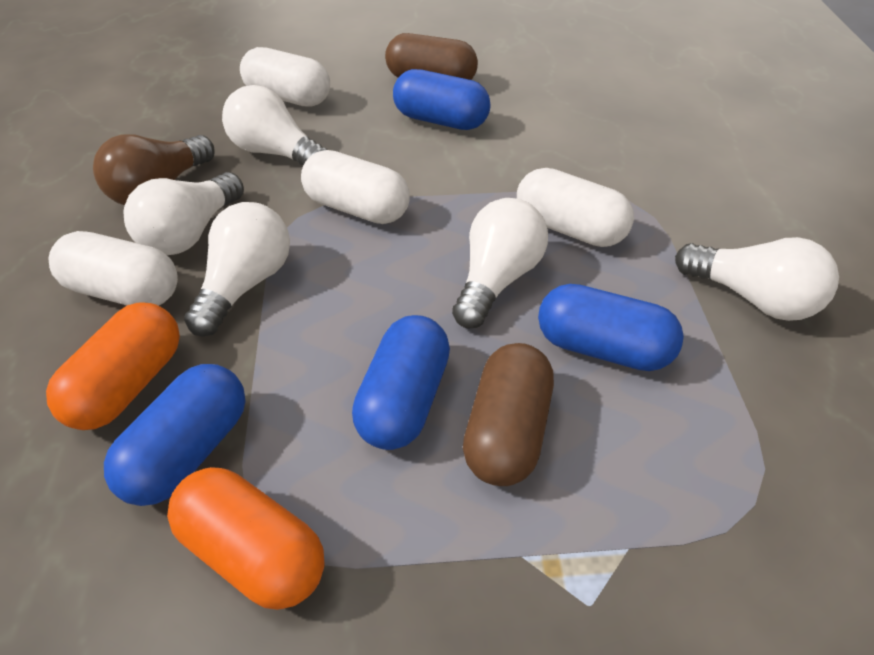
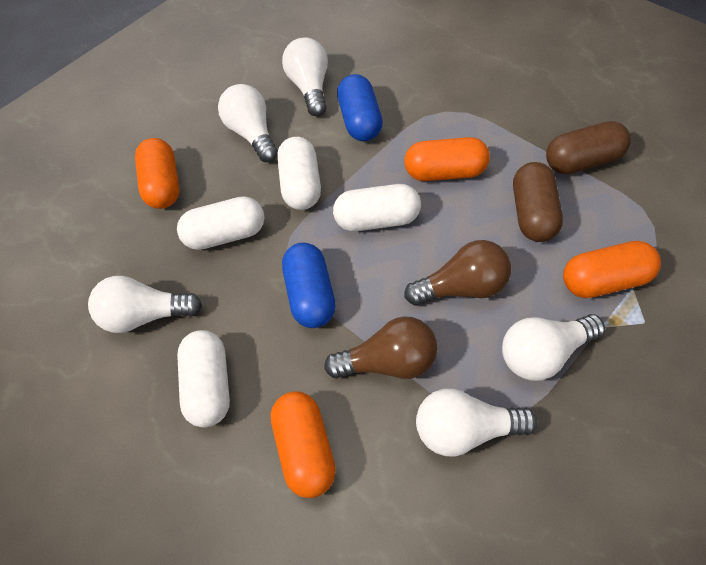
blue capsule: [104,364,246,506] [352,315,450,450] [393,69,491,130] [538,284,684,371] = 4 -> [282,242,336,328] [337,74,383,141] = 2
brown light bulb: [93,134,215,205] = 1 -> [324,316,438,379] [404,240,511,305] = 2
orange capsule: [46,302,180,430] [167,467,325,610] = 2 -> [135,138,180,209] [271,392,336,498] [404,137,490,181] [563,241,661,298] = 4

